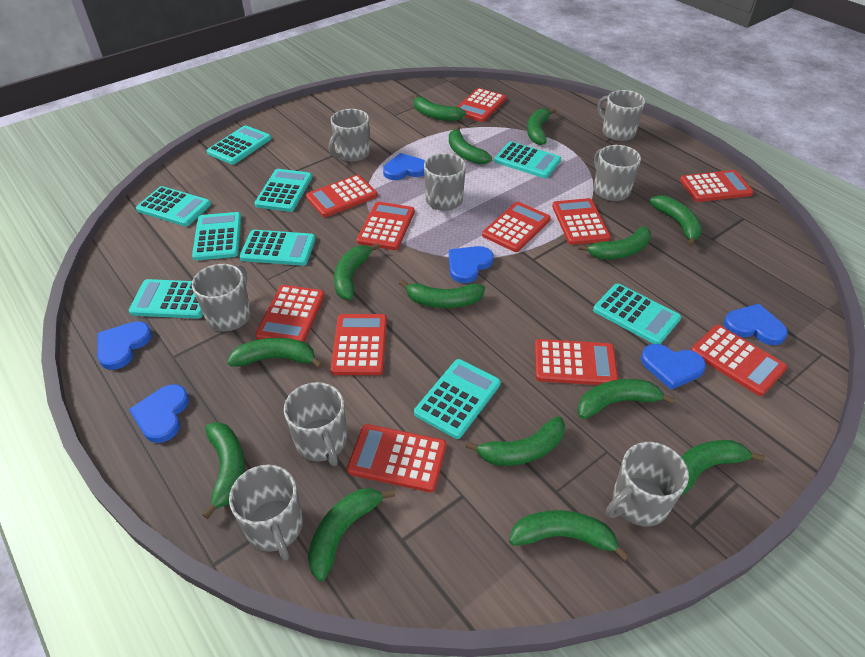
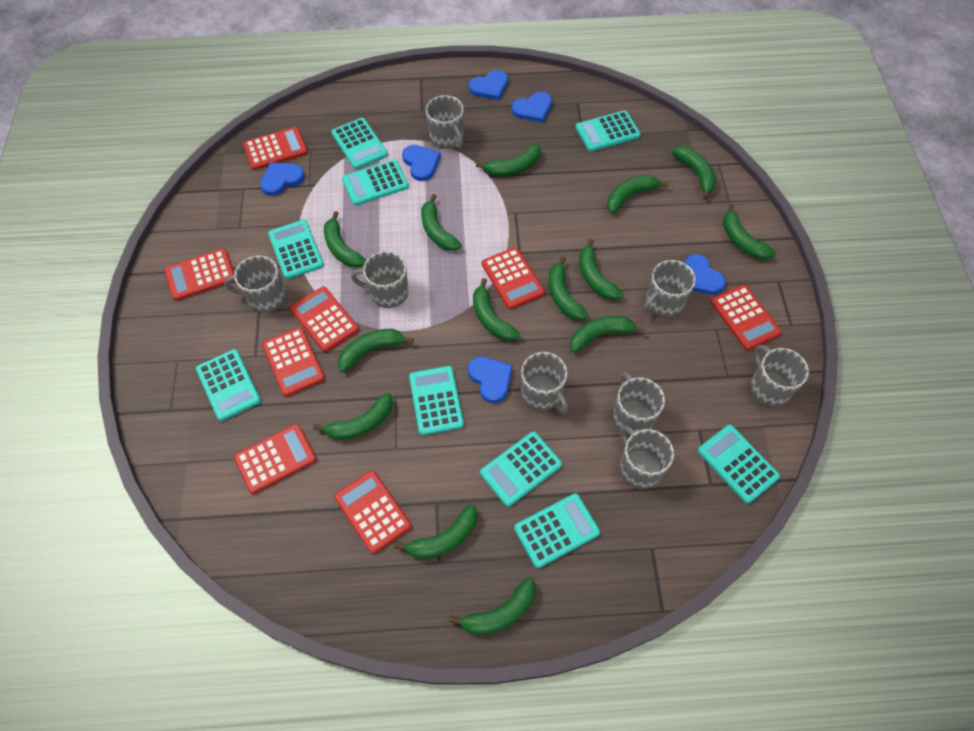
red calculator: [255,285,325,342] [306,175,378,217] [331,314,387,375] [347,424,447,492] [357,202,415,250] [457,88,506,122] [482,202,551,252] [535,339,618,385] [552,198,611,245] [680,170,754,202] [691,325,787,396] = 11 -> [164,249,235,301] [234,424,317,494] [243,127,308,170] [262,327,325,397] [290,286,359,352] [334,470,412,554] [482,247,545,310] [711,285,782,350] = 8

